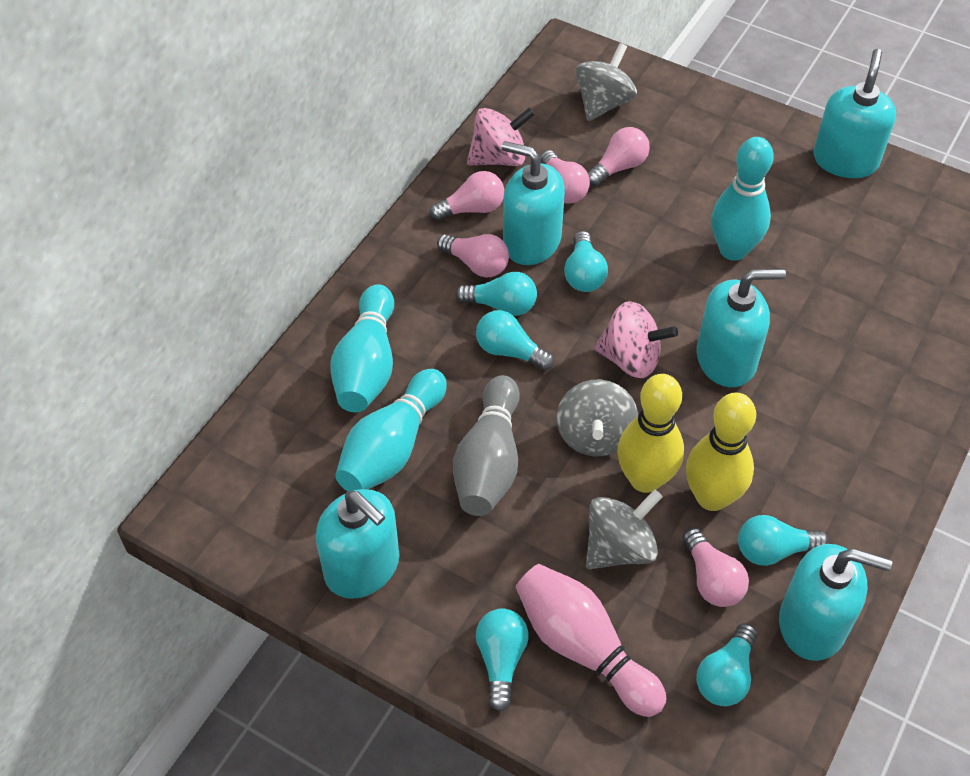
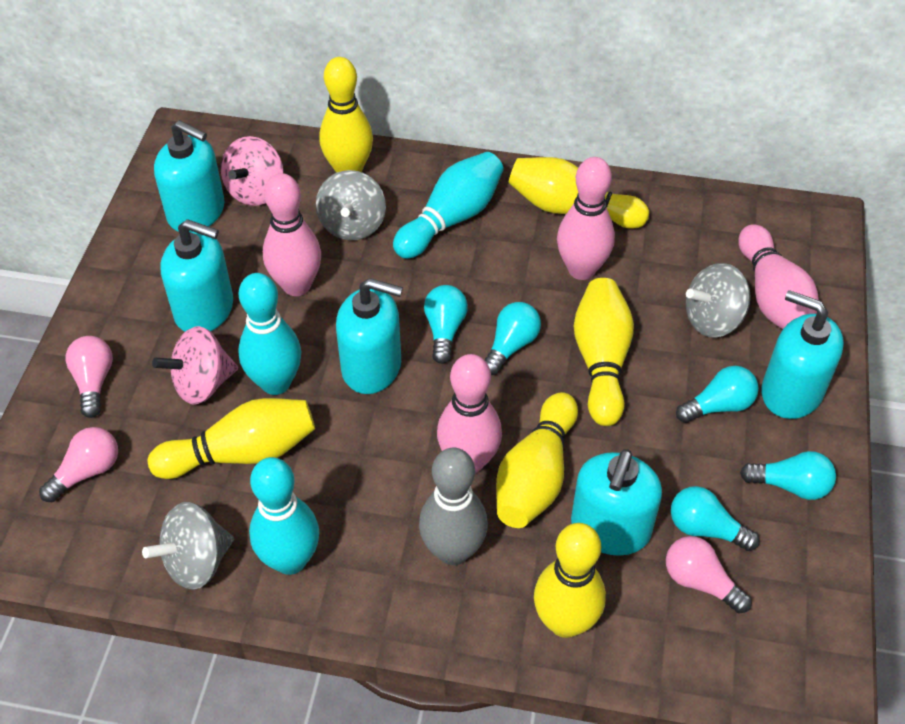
pink bowling pin: [516,564,666,717] = 1 -> [263,173,321,296] [437,354,502,473] [557,157,615,280] [738,224,819,329] = 4
pink light bulb: [429,171,504,221] [437,234,509,277] [540,150,590,203] [587,127,650,186] [683,528,749,607] = 5 -> [39,427,118,502] [65,336,113,418] [666,536,752,613] = 3
turquoise light bulb: [455,272,537,316] [476,310,554,371] [476,609,529,712] [564,231,608,292] [696,623,758,706] [738,515,829,566] = 6 -> [424,285,468,364] [485,302,541,375] [671,486,760,551] [676,366,759,423] [740,451,836,500] = 5
yellow bowling pin: [617,374,684,493] [686,393,756,511] = 2 -> [148,398,315,479] [319,57,373,173] [496,392,578,528] [508,157,649,229] [534,523,606,638] [574,278,634,426] = 6

